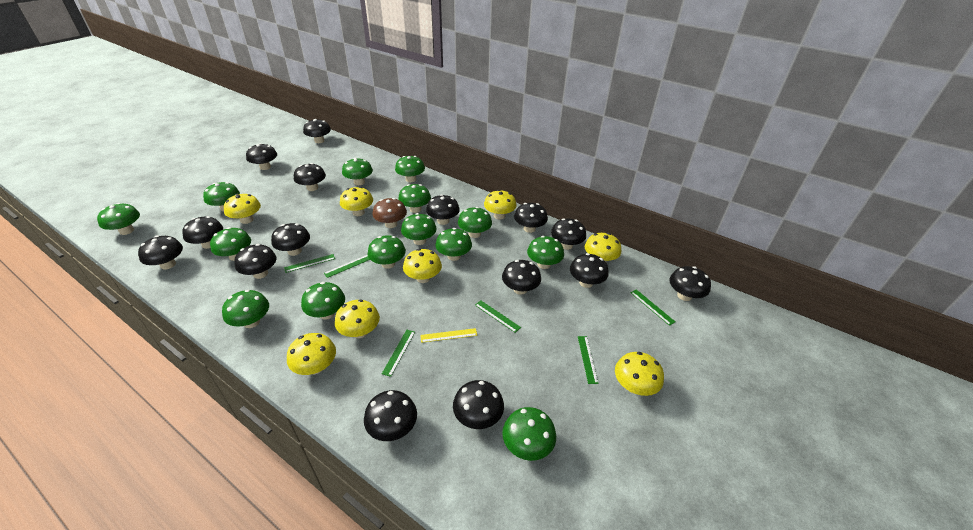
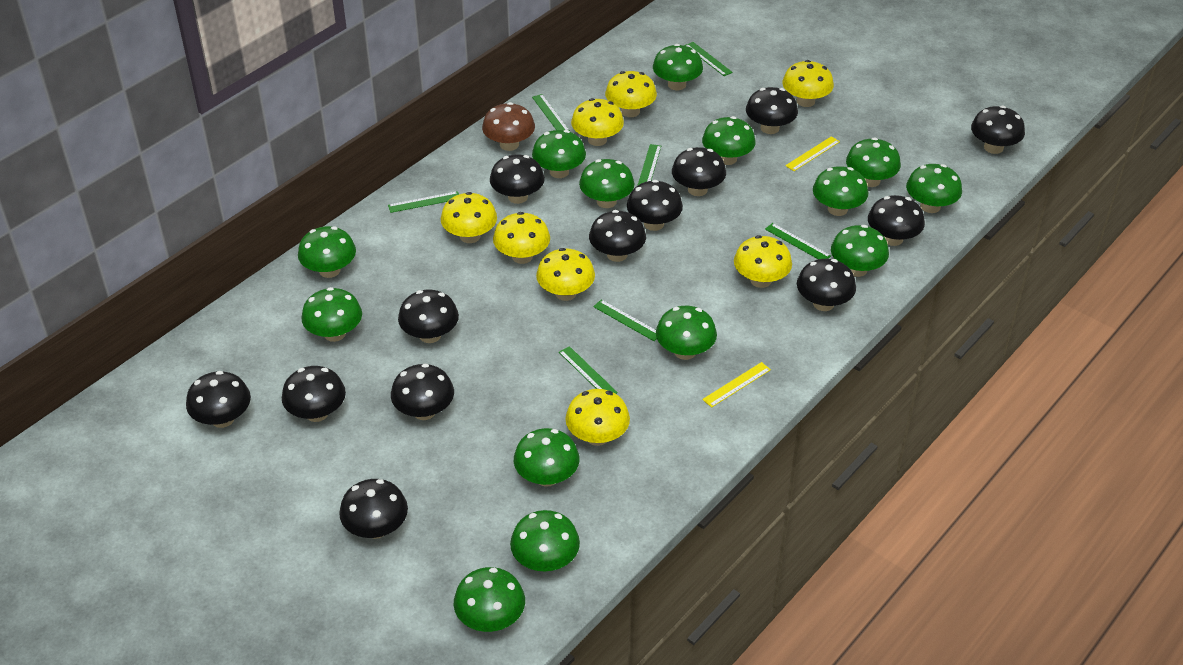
black mushroom: [138,236,183,270] [182,216,223,249] [234,244,276,279] [246,143,277,170] [271,223,310,256] [294,163,326,191] [303,119,331,143] [364,390,417,441] [426,194,460,225] [453,380,504,429] [502,260,541,295] [514,203,548,233] [551,218,586,250] [570,253,609,288] [669,266,711,301] = 15 -> [186,371,251,428] [282,366,346,422] [339,479,408,539] [391,364,454,420] [398,290,459,343] [490,154,545,204] [589,210,646,262] [627,180,683,231] [672,147,726,196] [746,87,798,134] [797,259,856,311] [868,195,925,246] [971,106,1025,154] = 13
green ruler: [284,254,335,273] [324,255,370,278] [382,330,415,377] [475,300,521,333] [578,336,599,384] [630,289,675,326] = 6 -> [388,191,459,213] [532,94,570,131] [559,346,618,394] [593,299,657,341] [637,144,661,186] [685,42,733,76] [765,223,831,259] = 7
yellow ruler: [420,328,477,343] = 1 -> [702,362,771,407] [785,136,840,171] = 2

